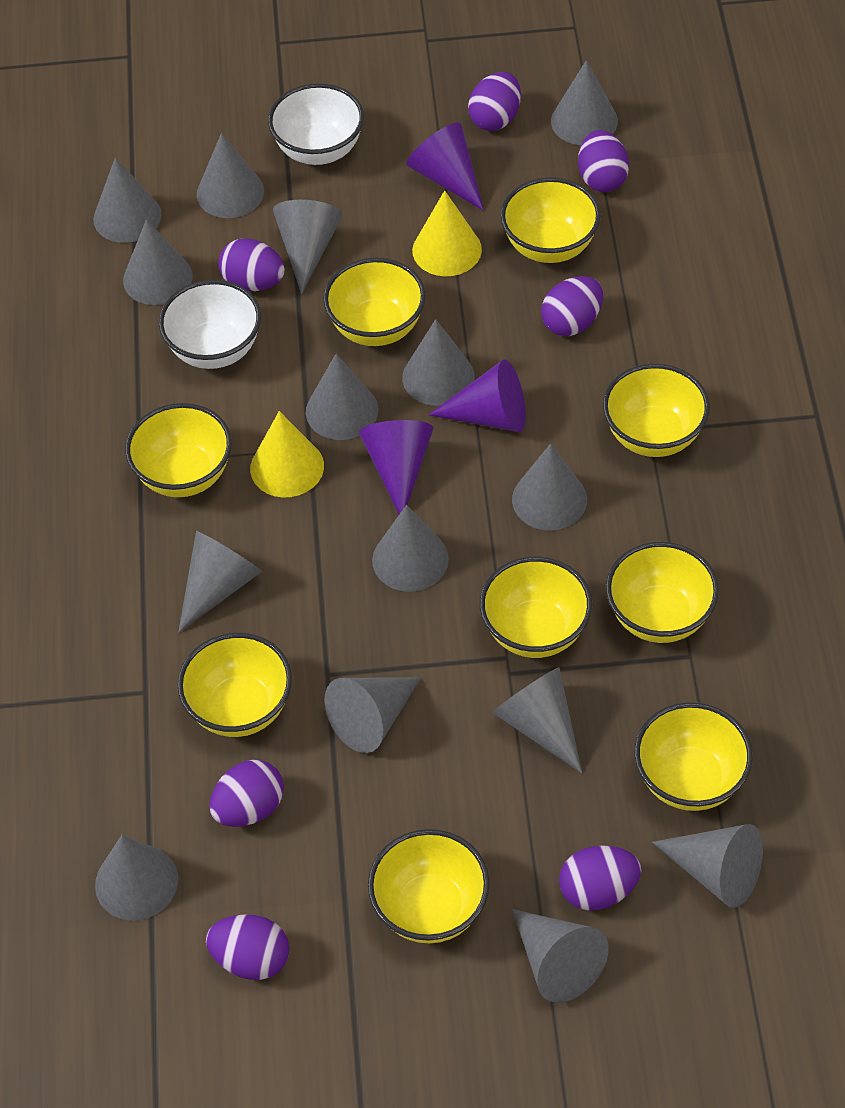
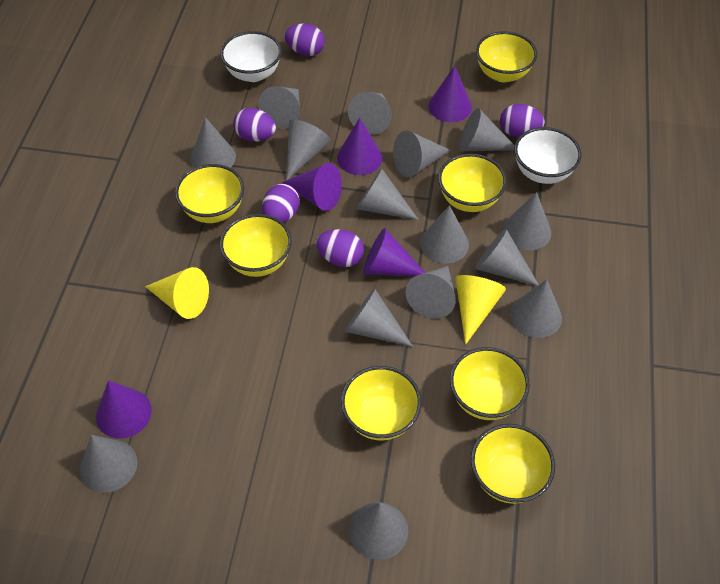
purple cone: [359,420,434,514] [406,122,484,211] [428,359,526,432] = 3 -> [96,380,152,439] [282,163,342,211] [337,118,382,175] [363,228,425,276] [428,66,472,122] = 5
purple egg: [206,914,289,980] [209,759,284,827] [218,238,285,291] [468,72,521,131] [541,276,603,336] [559,845,641,911] [578,130,629,192] = 7 -> [233,108,276,142] [262,184,300,223] [284,24,325,56] [316,229,364,267] [500,104,545,137] = 5
yellow bowl: [125,403,232,497] [177,633,292,737] [323,258,426,346] [368,829,490,943] [479,556,592,658] [500,177,601,263] [603,364,710,457] [606,542,719,643] [634,702,753,811] = 9 -> [175,164,244,223] [220,214,292,277] [341,366,422,441] [438,154,507,212] [450,347,530,420] [471,424,555,504] [476,31,537,82] = 7

